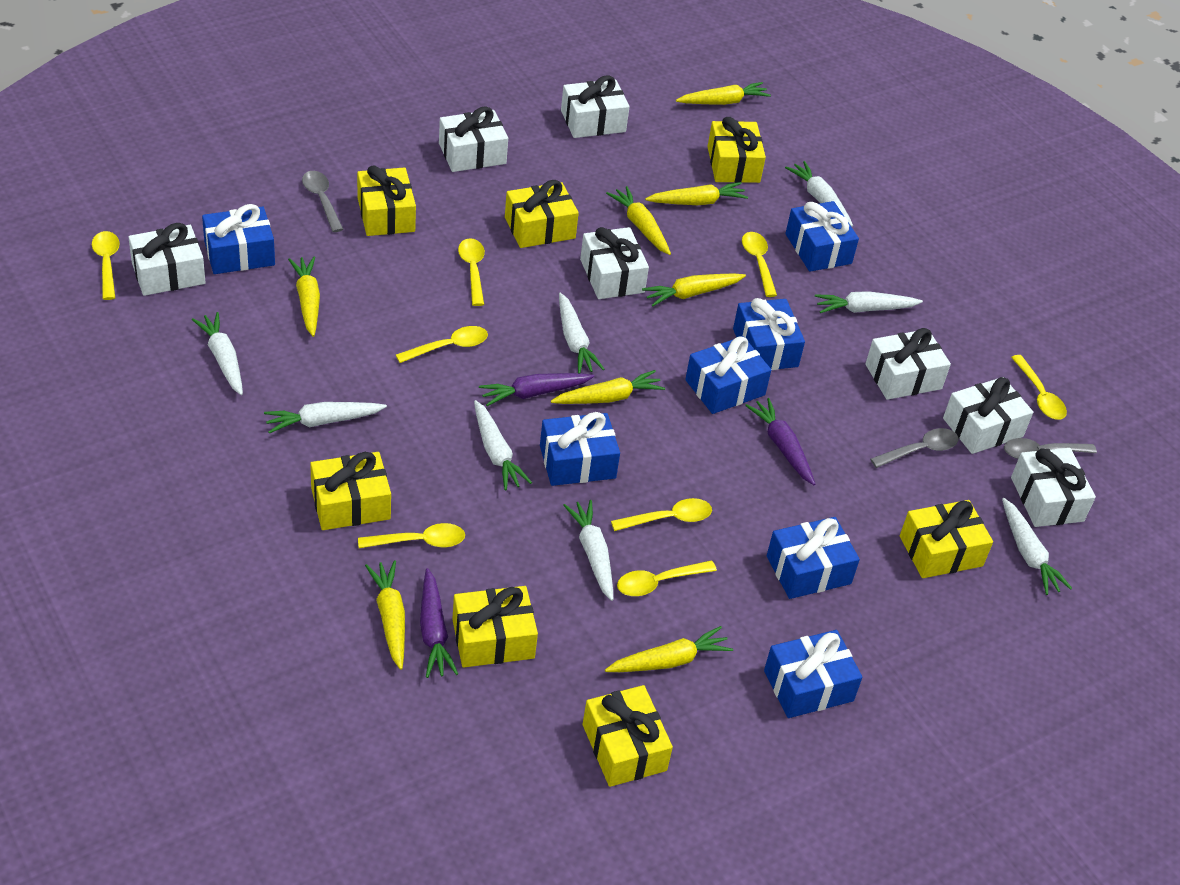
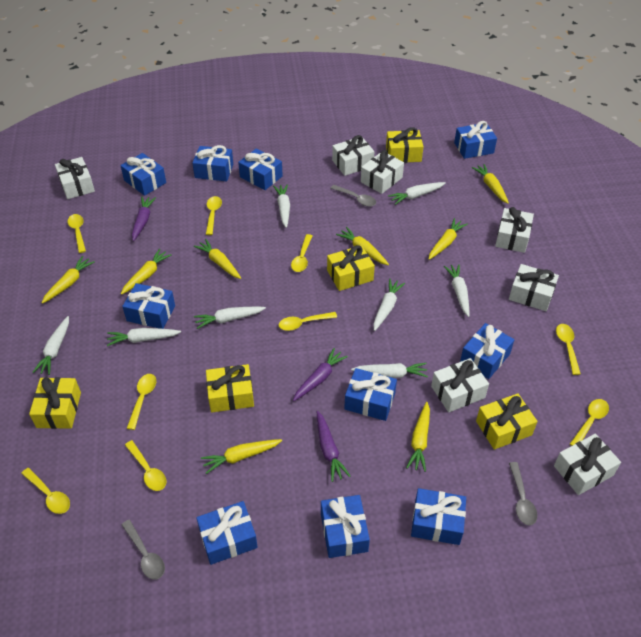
blue gift: [202,204,275,274] [540,412,620,486] [685,336,771,414] [733,298,805,370] [764,630,863,718] [767,517,860,599] [785,201,859,272] = 7 -> [120,153,166,196] [122,283,175,329] [192,145,233,181] [196,501,258,565] [238,148,283,190] [321,495,370,558] [344,368,397,421] [411,488,466,545] [454,121,497,159] [460,323,514,379] = 10
yellow gift: [310,452,391,530] [357,166,416,236] [452,586,538,668] [505,180,579,248] [583,685,673,787] [707,117,766,183] [900,500,993,578] = 7 -> [29,377,81,429] [206,364,254,412] [327,245,375,291] [386,127,423,163] [476,393,538,450] = 5
yellow spoon: [92,231,120,300] [358,523,465,548] [396,326,488,363] [458,238,485,306] [611,498,712,531] [617,561,717,596] [742,232,777,297] [1011,355,1067,420] = 8 -> [21,468,70,514] [68,214,86,253] [125,440,166,491] [127,374,156,430] [206,196,222,235] [279,312,337,331] [291,234,312,272] [556,324,581,375] [570,399,609,446] = 9

